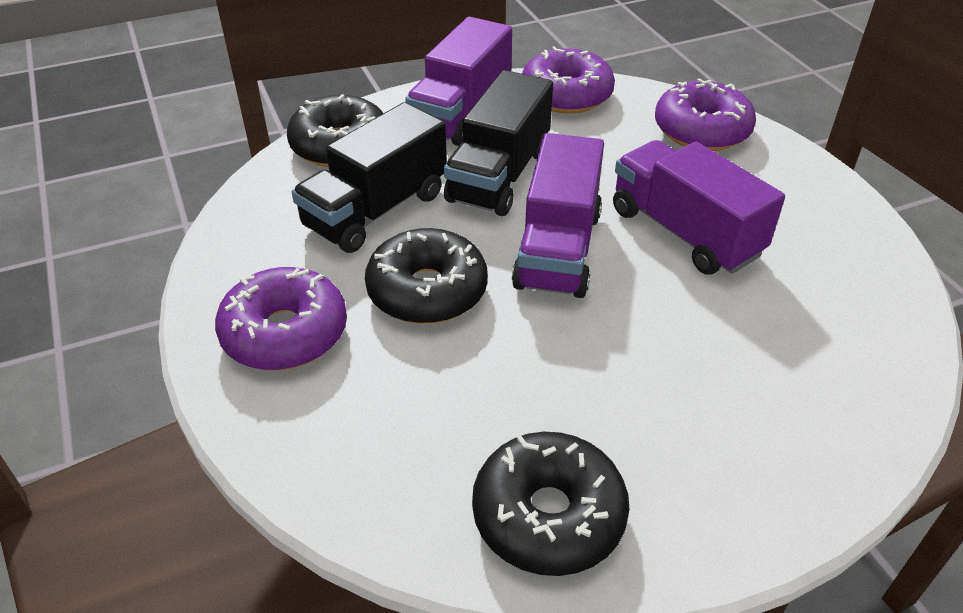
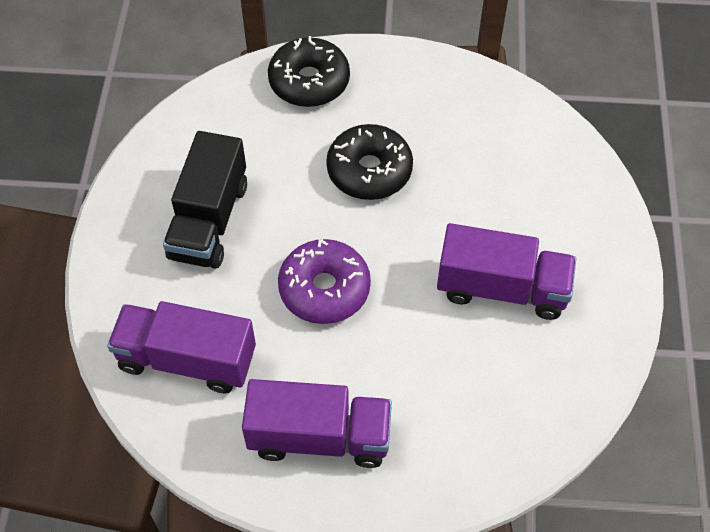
black donut: [287,94,383,167] [365,228,488,324] [472,432,629,576] = 3 -> [268,36,350,107] [326,124,413,200] = 2
black truck: [292,102,447,253] [444,70,553,216] = 2 -> [163,131,247,269] = 1
purple donut: [215,267,347,371] [522,46,615,113] [655,78,756,151] = 3 -> [278,239,371,324] = 1

